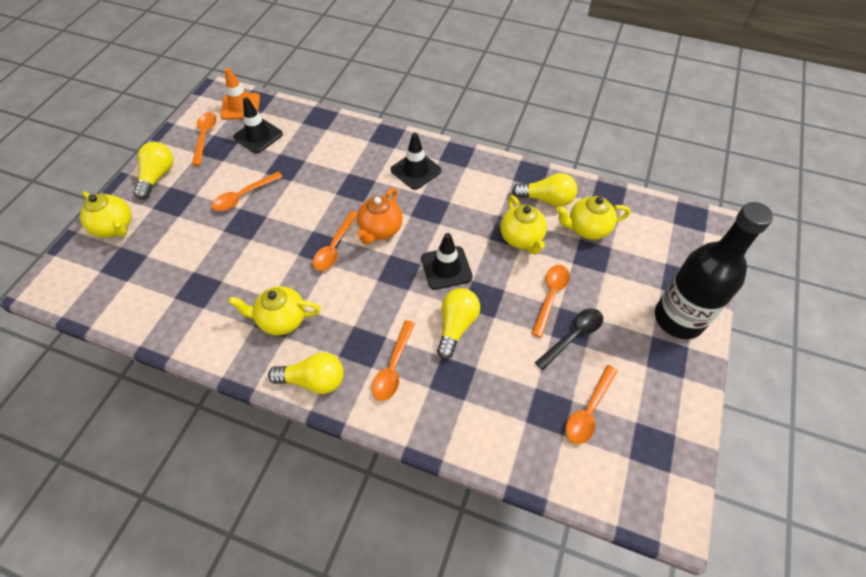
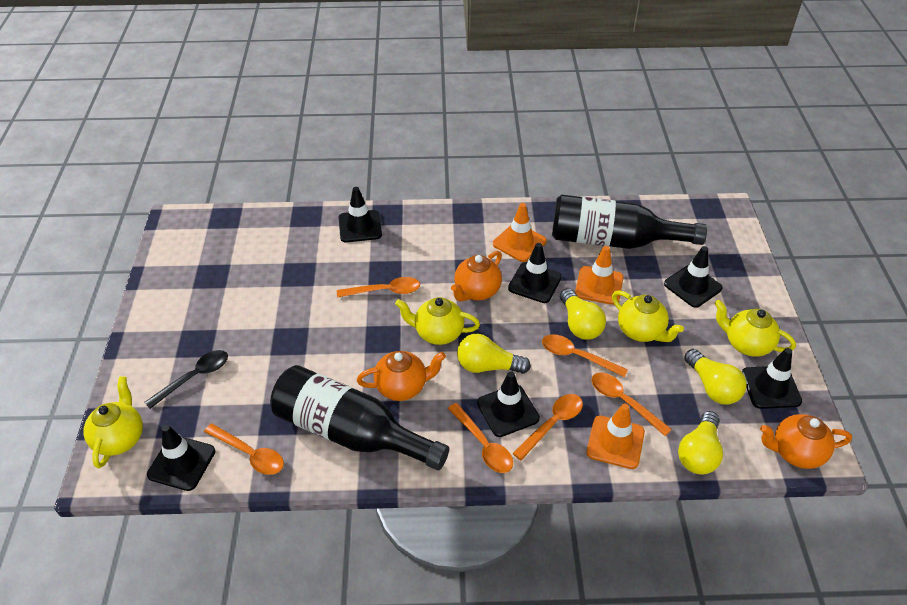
black bottle: [655,202,773,339] = 1 -> [270,365,449,470] [552,195,707,249] = 2
black traffic cone: [233,97,283,153] [391,133,442,190] [421,233,473,290] = 3 -> [147,425,215,491] [338,187,382,242] [477,372,540,437] [508,243,562,303] [664,246,723,308] [742,348,802,409] = 6
orange teapot: [357,188,403,244] = 1 -> [357,351,446,401] [451,251,502,301] [760,414,852,469] = 3
orange traffic cone: [220,68,260,120] = 1 -> [493,203,547,262] [575,246,624,305] [586,404,645,469] = 3

